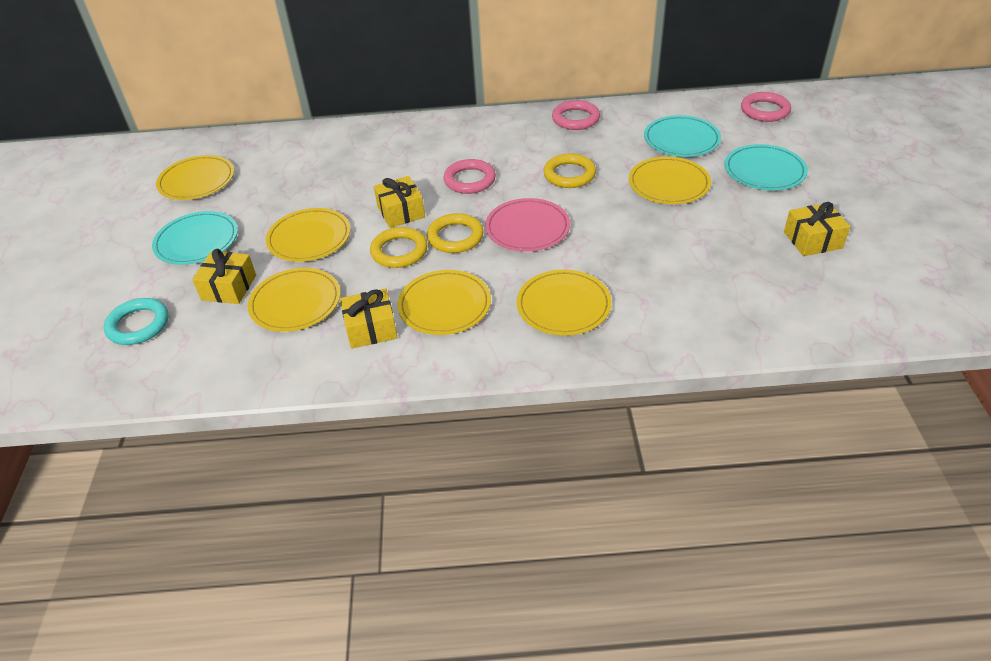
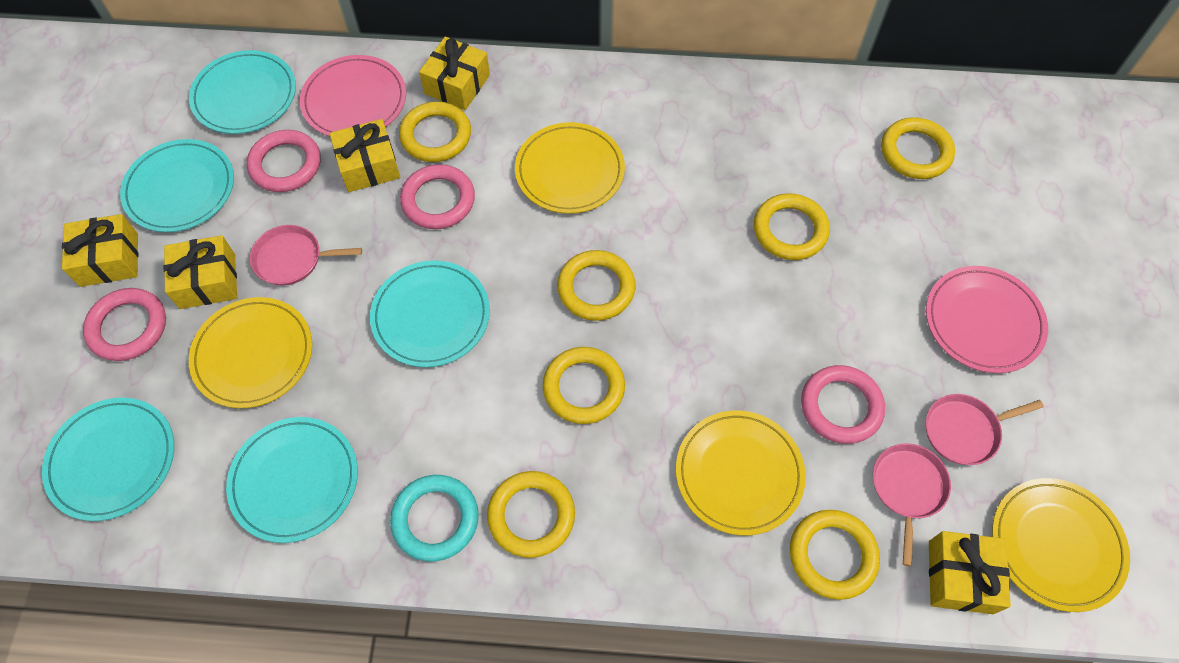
pink pan: none = 0 -> [250,225,362,286] [873,443,951,567] [926,394,1044,465] = 3
pink plate: [485,198,570,252] = 1 -> [300,55,406,137] [926,266,1048,373] = 2
pink ring: [443,159,496,194] [552,100,600,130] [741,92,791,122] = 3 -> [83,288,166,361] [247,130,321,192] [400,164,475,229] [801,365,885,444] = 4
turquoise plate: [152,211,238,265] [644,115,721,157] [725,144,808,191] = 3 -> [42,398,174,521] [120,139,234,232] [189,50,296,134] [226,417,358,543] [370,260,490,367] = 5
yellow gift: [192,249,256,304] [340,288,398,349] [374,176,425,228] [784,202,850,256] = 4 -> [62,214,138,287] [164,235,237,309] [330,119,400,192] [419,37,490,110] [929,531,1011,614] = 5
yellow plate: [156,155,234,200] [248,268,341,332] [266,208,351,262] [397,270,491,335] [517,270,612,336] [629,157,711,204] = 6 -> [189,297,312,408] [515,122,625,214] [676,410,806,536] [992,478,1130,612] = 4
yellow ring: [370,227,428,268] [427,213,484,253] [543,153,596,188] = 3 -> [399,101,471,162] [487,471,575,558] [543,347,625,424] [557,250,636,321] [754,193,830,260] [790,510,880,600] [881,117,955,179] = 7

